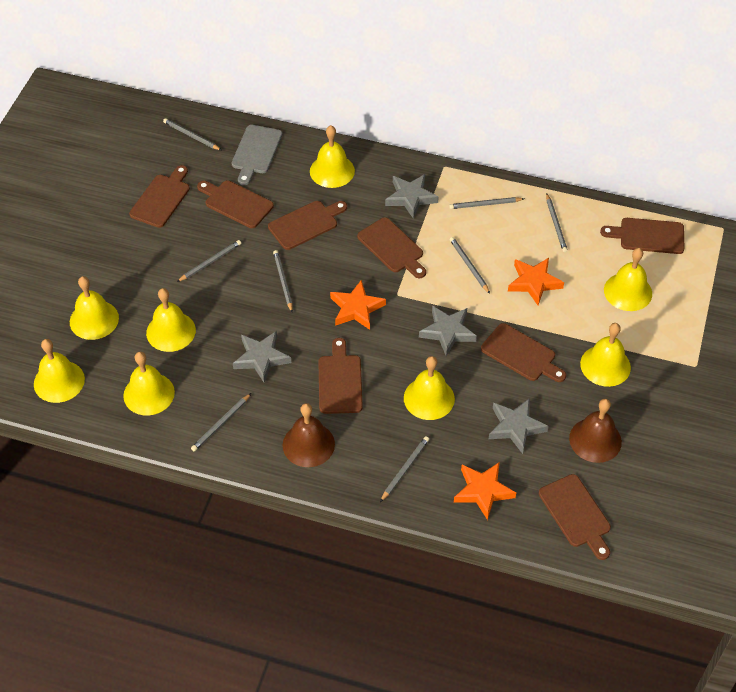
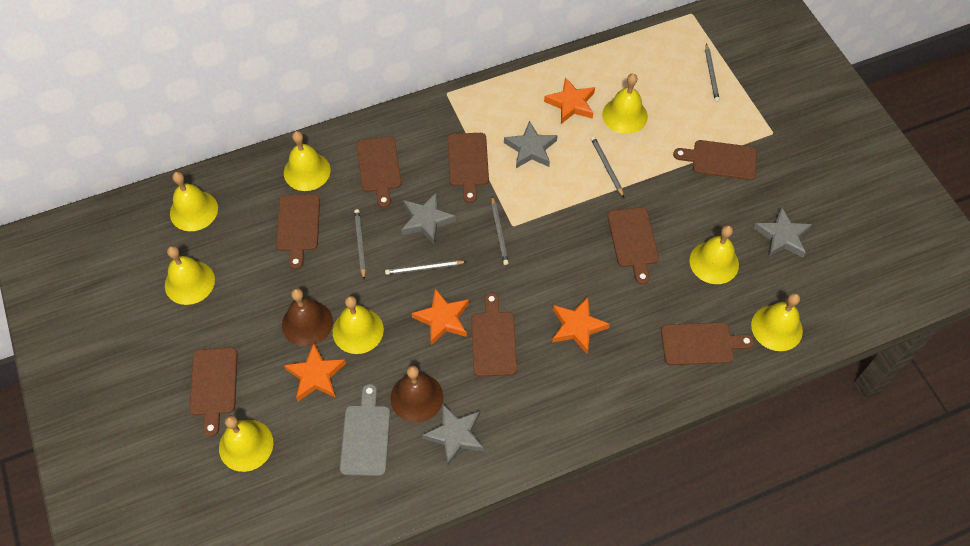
grey pencil: [163,118,221,150] [177,240,241,282] [191,393,251,451] [273,250,293,312] [380,436,429,502] [449,197,524,209] [450,237,490,294] [546,193,568,252] = 8 -> [354,209,366,279] [385,260,467,275] [491,196,509,265] [591,136,624,197] [705,44,720,102] = 5
orange star: [330,280,386,330] [454,462,516,520] [508,258,564,305] = 3 -> [284,343,346,401] [411,288,469,345] [544,77,595,124] [552,297,610,354] = 4

